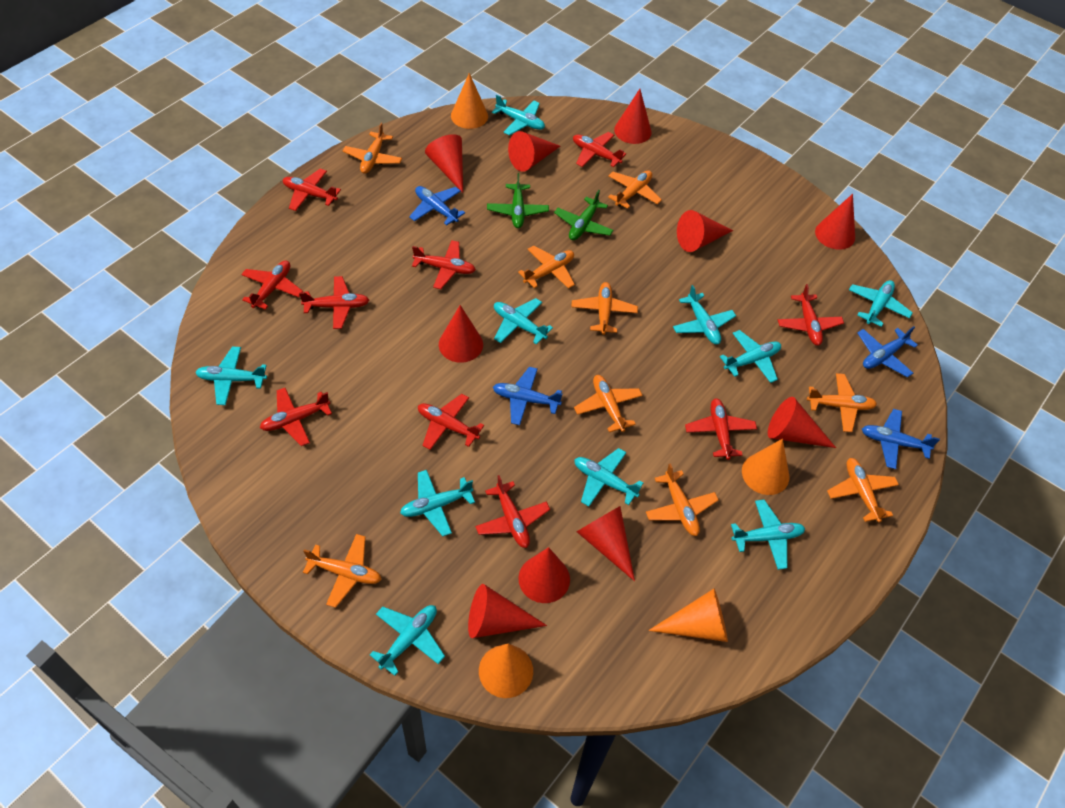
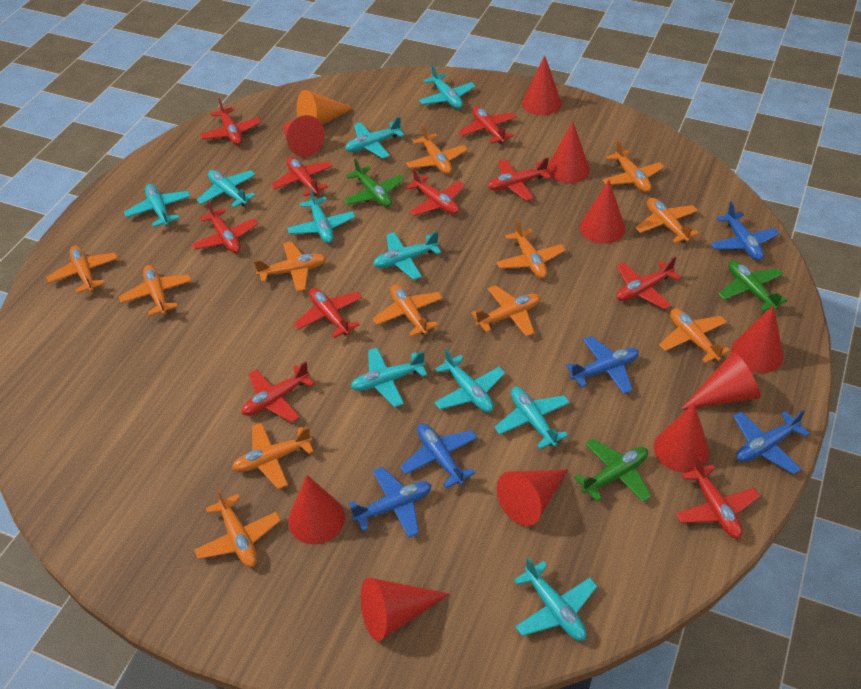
blue plane: [409,186,465,225] [493,367,562,425] [857,326,918,377] [862,409,940,469] = 4 -> [349,467,432,538] [400,423,478,489] [566,336,639,394] [711,202,779,261] [733,410,810,474] = 5
green plane: [487,173,549,228] [554,190,613,240] = 2 -> [343,158,404,207] [574,438,651,502] [718,261,787,312] = 3
orange cone: [451,73,488,129] [479,644,533,698] [648,588,728,642] [742,439,789,495] = 4 -> [297,90,354,125] = 1
orange plane: [303,534,382,608] [343,123,402,174] [518,245,575,289] [571,282,638,335] [574,375,643,432] [608,170,662,209] [646,463,719,536] [807,373,877,432] [827,458,899,523] = 9 -> [46,246,118,293] [119,265,192,316] [194,488,281,567] [232,423,314,489] [254,241,326,292] [373,284,443,337] [406,125,468,174] [471,285,540,337] [496,219,566,278] [602,141,664,192] [635,198,699,243] [659,308,730,363] = 12

